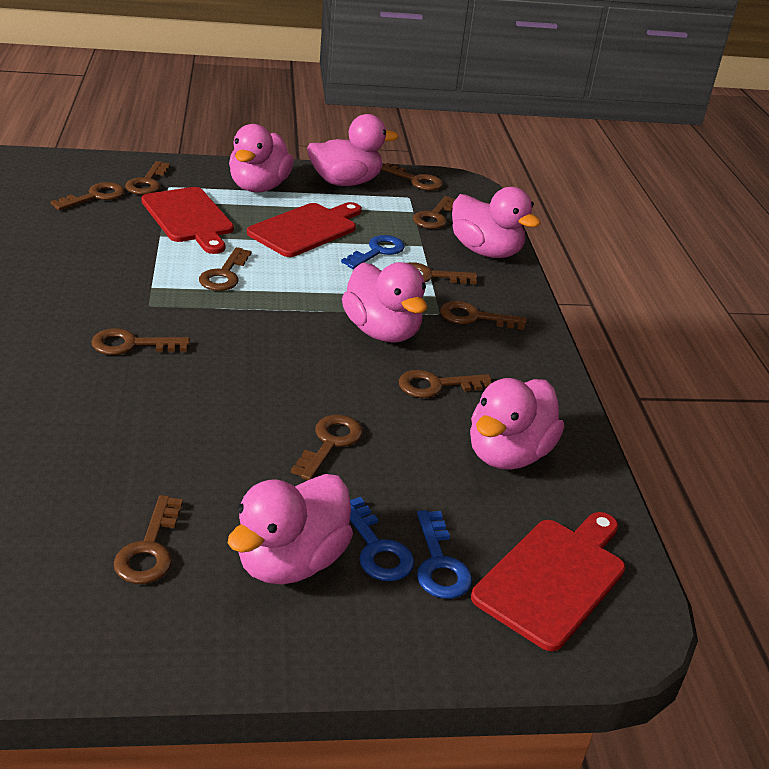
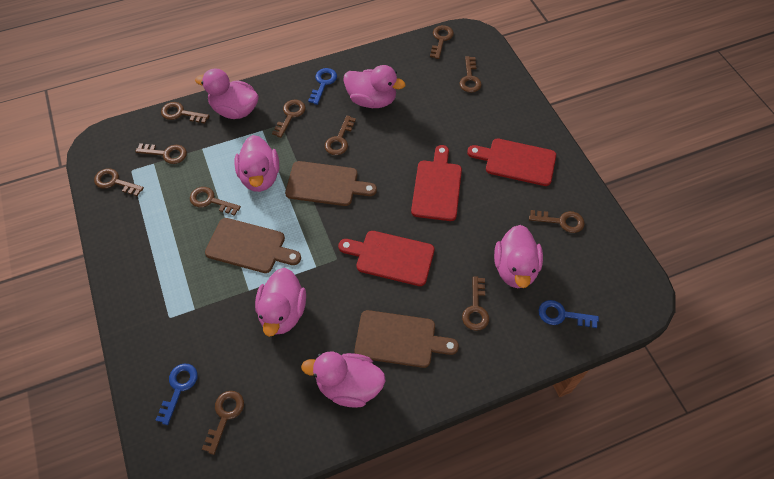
brown cutting board: none = 0 -> [205,218,301,273] [285,161,377,206] [354,310,459,368] = 3

